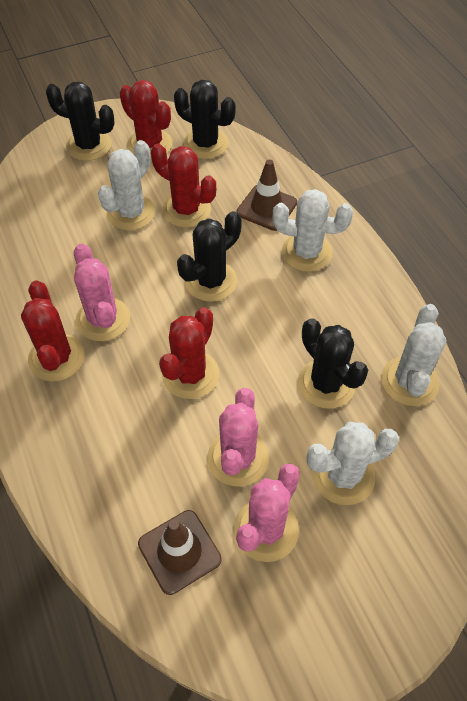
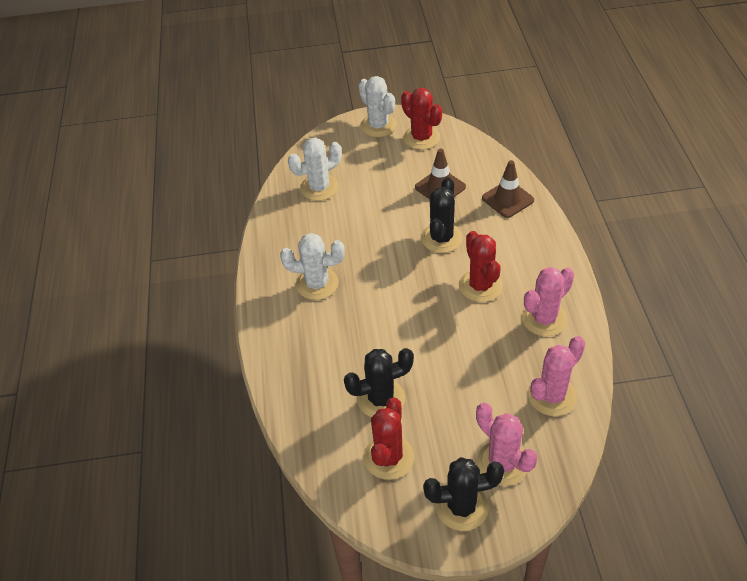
black cactus: [46,82,115,161] [174,80,236,159] [177,211,242,302] [298,318,368,409] = 4 -> [344,348,414,418] [421,177,463,253] [423,457,504,531] = 3
red cactus: [21,280,85,382] [120,80,173,160] [151,143,216,228] [159,307,219,399] = 4 -> [364,397,414,480] [401,88,442,150] [459,231,503,302] = 3
white cactus: [98,140,156,230] [272,189,353,272] [306,422,399,505] [381,304,446,406] = 4 -> [280,233,345,300] [288,137,341,201] [359,76,397,137] = 3

